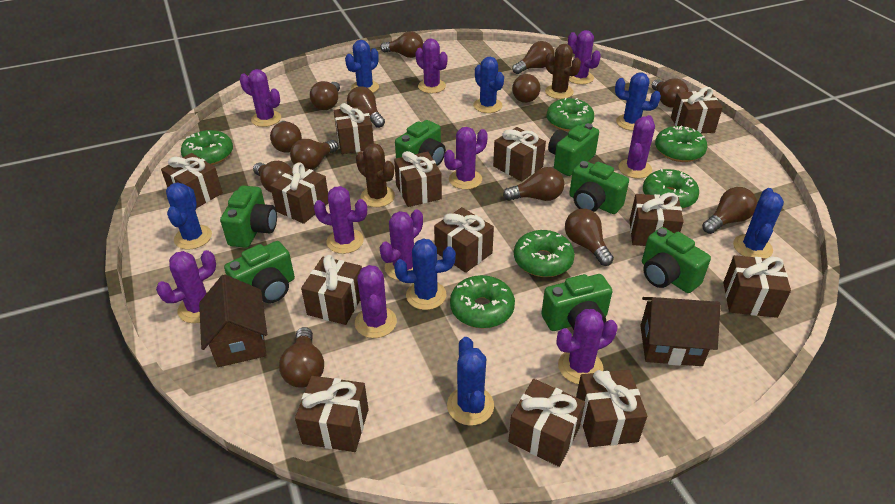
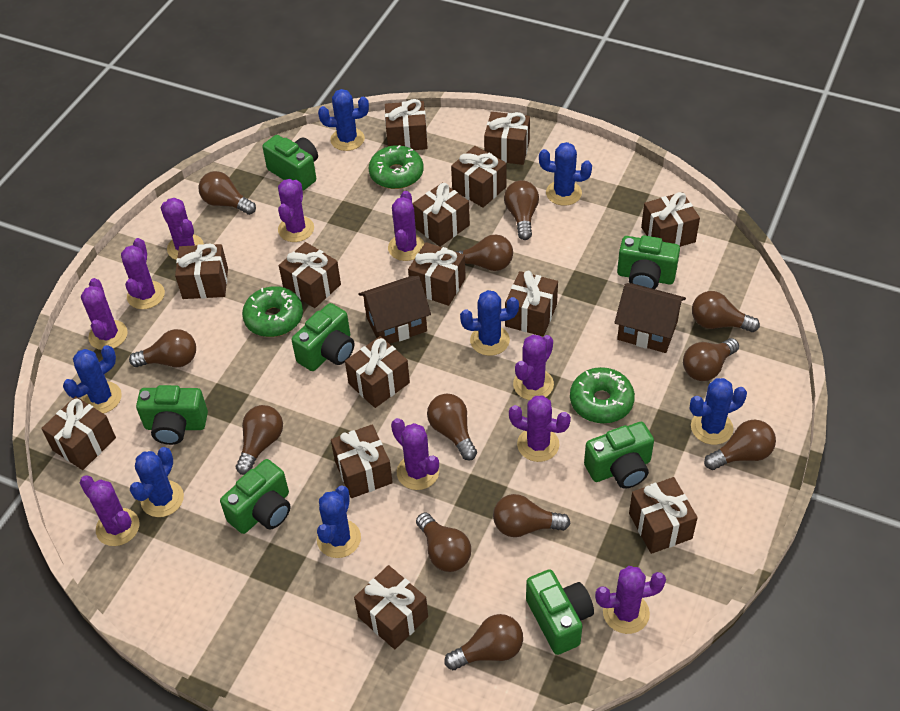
brown cactus: [356,143,395,207] [545,44,581,99] = 2 -> none = 0
brown gift: [161,153,223,208] [270,163,328,224] [295,376,369,452] [301,255,362,325] [334,103,374,154] [394,151,442,207] [434,207,494,273] [493,127,546,181] [508,379,585,467] [576,370,647,447] [629,193,684,246] [671,87,723,133] [723,255,791,318] = 13 -> [41,396,116,470] [175,243,228,299] [279,242,341,308] [331,425,393,498] [345,336,410,408] [354,565,428,649] [385,99,428,150] [408,242,466,306] [412,182,470,247] [451,146,506,208] [484,112,530,165] [505,271,558,336] [629,477,698,554] [641,192,700,247] = 14
brown light bulb: [253,161,292,193] [270,121,302,153] [279,327,324,388] [290,139,338,170] [310,81,340,110] [347,86,385,128] [380,31,423,58] [503,167,564,201] [512,41,554,74] [512,74,540,103] [565,209,614,266] [652,79,689,108] [702,187,757,234] = 13 -> [129,329,196,367] [198,171,256,215] [236,405,283,475] [416,513,471,572] [427,394,477,461] [444,614,523,670] [455,235,513,271] [493,494,570,537] [504,180,539,240] [683,338,739,381] [692,291,760,332] [704,420,776,470] = 12
green donut: [181,130,233,165] [450,275,515,328] [514,230,575,277] [547,98,595,131] [643,169,699,209] [655,126,707,162] = 6 -> [242,286,303,337] [369,145,424,189] [570,367,635,423] = 3

